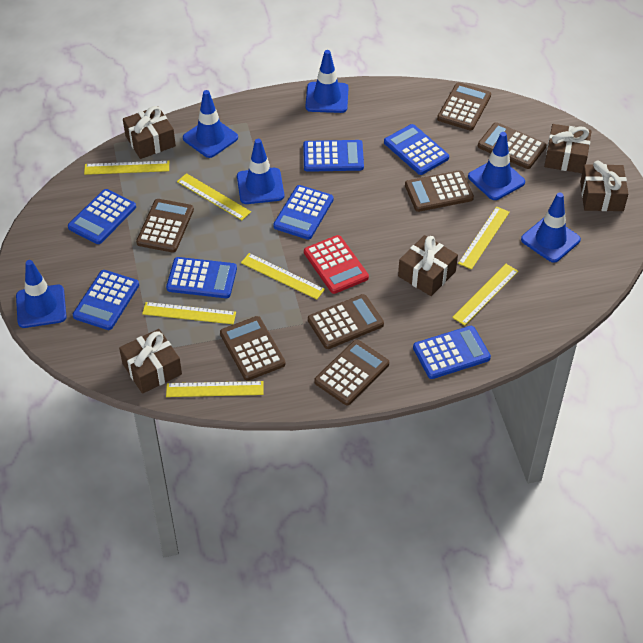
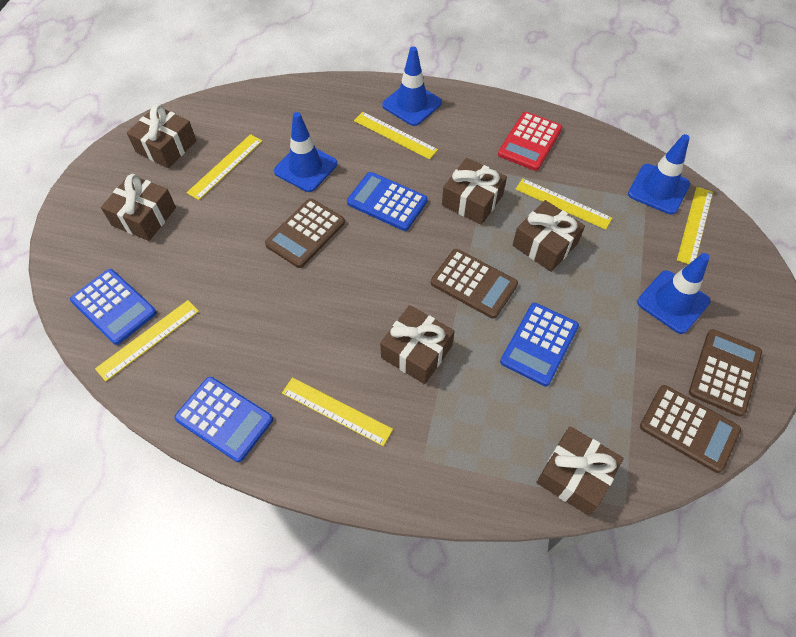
blue calculator: [68,189,136,244] [73,270,139,330] [166,257,237,298] [273,185,333,240] [303,140,364,172] [384,124,449,175] [413,326,491,379] = 7 -> [70,269,157,345] [174,377,273,462] [347,172,428,231] [500,303,579,386] = 4
blue traffic cone: [16,260,67,328] [183,90,238,158] [237,139,284,204] [306,50,349,113] [468,132,525,200] [521,192,581,263] = 6 -> [274,112,337,192] [382,47,442,126] [628,134,690,215] [637,253,710,334] = 4
brown calculator: [136,199,194,253] [220,316,285,381] [308,294,384,349] [314,340,389,405] [405,170,474,212] [437,83,491,131] [478,122,546,169] = 7 -> [265,199,345,268] [431,249,518,319] [640,385,741,473] [689,329,762,417] = 4
brown gift: [119,329,182,394] [123,106,176,159] [398,235,458,296] [544,124,592,173] [580,161,628,211] = 5 -> [101,174,176,241] [127,104,196,168] [380,305,455,384] [442,158,507,225] [513,200,585,272] [537,426,624,516] = 6
yellow ruler: [84,161,169,175] [142,302,236,324] [166,381,264,397] [177,173,251,220] [241,253,325,299] [452,264,518,326] [458,207,510,269] = 7 -> [95,300,199,381] [186,134,262,200] [282,377,393,446] [354,112,438,160] [515,178,612,230] [677,187,713,264] = 6

